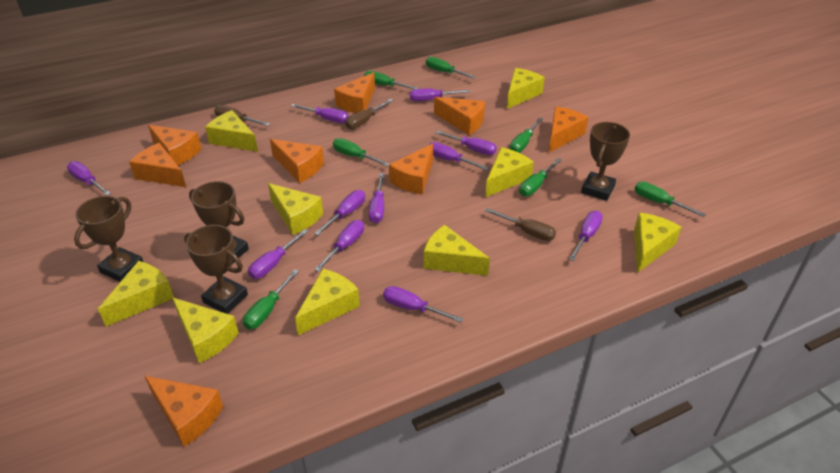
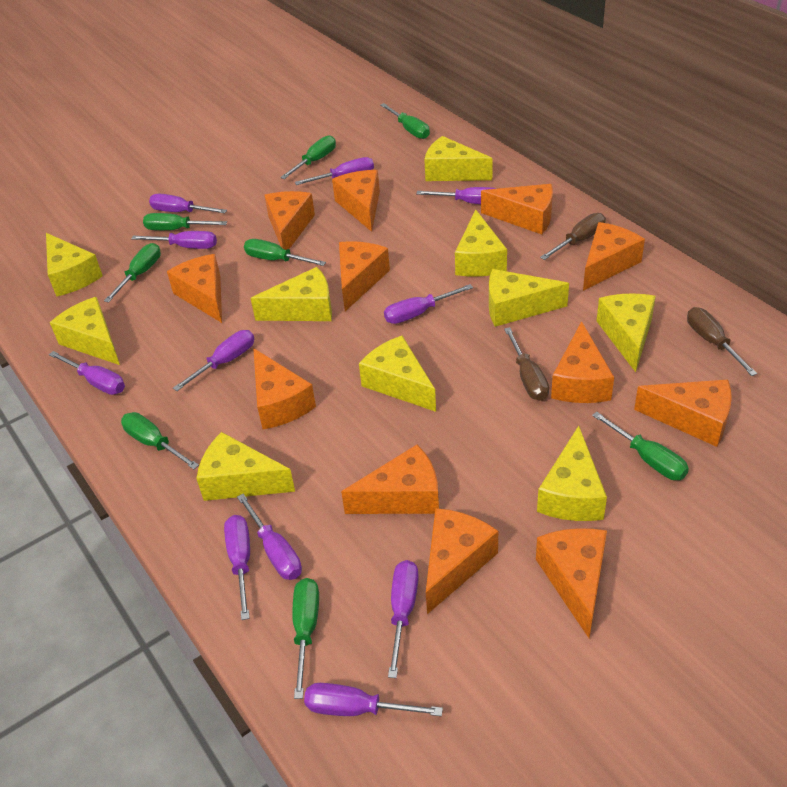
brown trophy: [74,196,143,282] [184,225,248,314] [189,181,249,264] [581,122,630,201] = 4 -> none = 0
green screwdriver: [243,269,299,329] [333,138,389,166] [364,71,418,89] [426,57,476,79] [510,118,543,153] [519,158,562,196] [634,182,706,217] = 7 -> [104,243,161,302] [121,412,199,469] [143,213,227,230] [244,239,326,266] [280,135,336,179] [292,578,319,699] [380,103,430,139] [592,412,689,480] = 8
orange cheese: [129,143,186,187] [145,376,223,447] [148,125,201,165] [270,139,324,183] [334,72,375,113] [389,144,433,195] [434,97,485,135] [549,107,588,152] = 8 -> [167,254,222,323] [253,348,316,429] [264,191,315,250] [332,170,380,232] [339,241,390,311] [341,445,439,514] [426,508,498,614] [481,184,553,234] [536,528,607,638] [551,321,614,403] [583,222,645,291] [634,380,732,447] = 12
yellow cheese: [98,261,174,327] [172,297,239,363] [205,110,258,152] [268,183,323,235] [295,269,360,335] [424,225,490,276] [485,147,534,197] [507,68,545,109] [634,213,681,273] = 9 -> [46,233,103,297] [50,297,120,365] [196,432,295,501] [250,267,332,321] [359,336,436,412] [424,136,493,181] [455,210,507,277] [489,269,569,327] [537,426,607,521] [597,293,656,372] = 10

